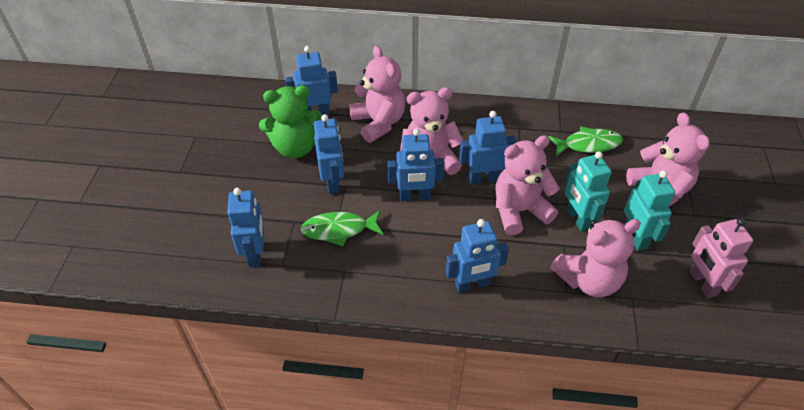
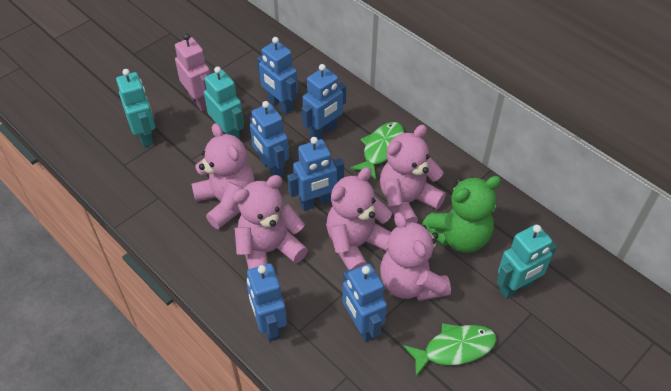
turquoise robot: [565,151,611,231] [624,170,675,251] = 2 -> [116,69,155,147] [204,66,244,140] [497,224,557,298] = 3

